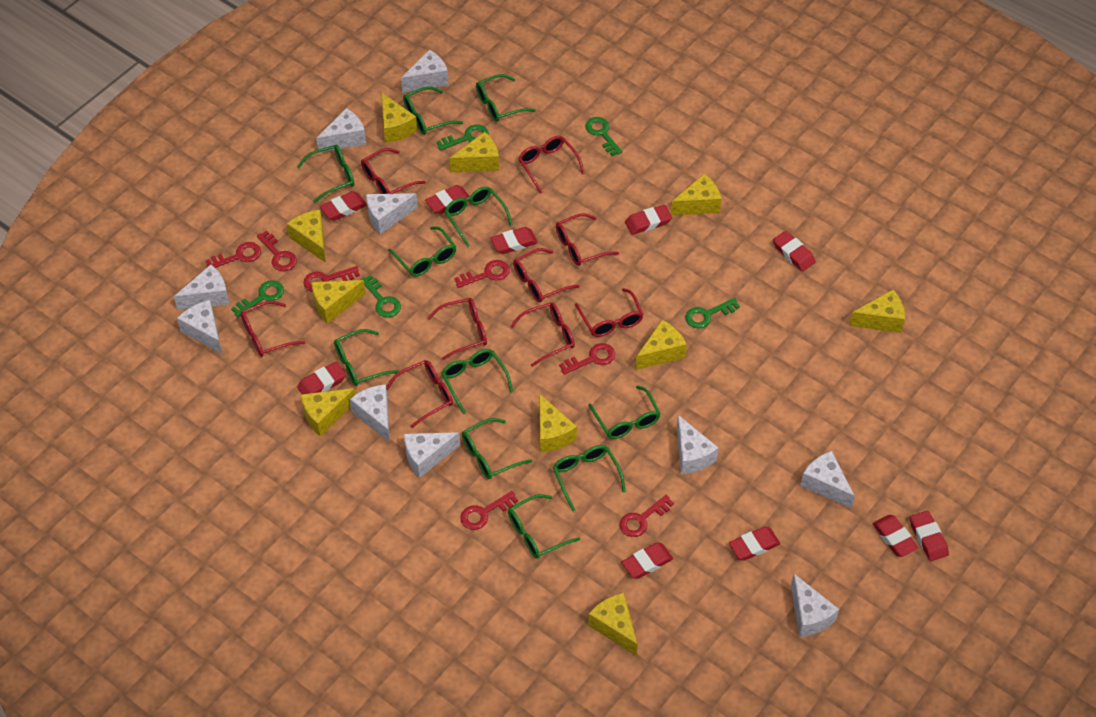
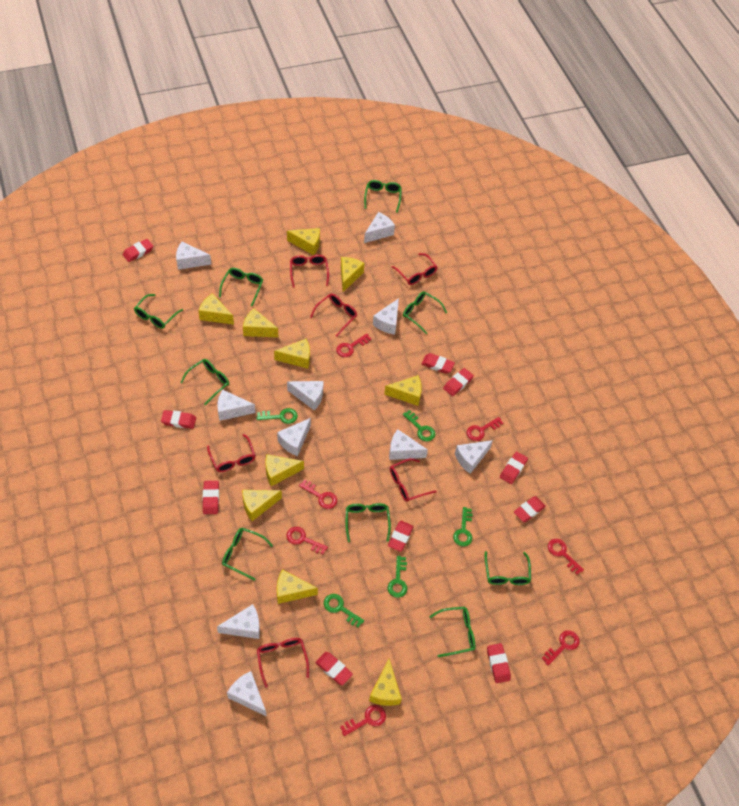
green glasses: [297,145,354,203] [334,329,400,386] [388,226,456,277] [403,87,463,135] [441,349,513,414] [445,187,513,247] [462,418,532,479] [476,74,536,122] [508,494,580,558] [553,445,626,511] [588,385,661,439] = 11 -> [134,294,183,329] [180,359,229,406] [219,268,263,307] [222,528,273,581] [346,503,391,542] [364,180,402,213] [403,291,447,334] [429,607,475,657] [485,551,531,585] = 9
red glasses: [240,301,305,357] [361,148,426,194] [386,360,453,428] [428,298,487,360] [510,302,575,367] [513,248,579,302] [518,136,585,194] [556,213,619,266] [575,288,644,337] = 9 -> [207,434,256,472] [257,638,309,688] [290,255,329,288] [310,294,357,337] [390,458,437,502] [392,253,437,285] = 6

